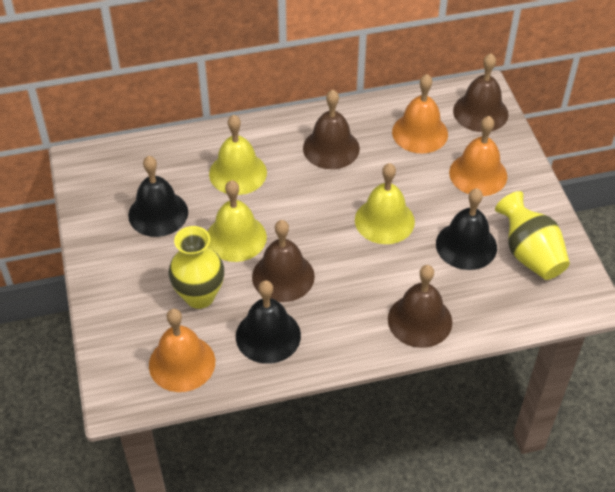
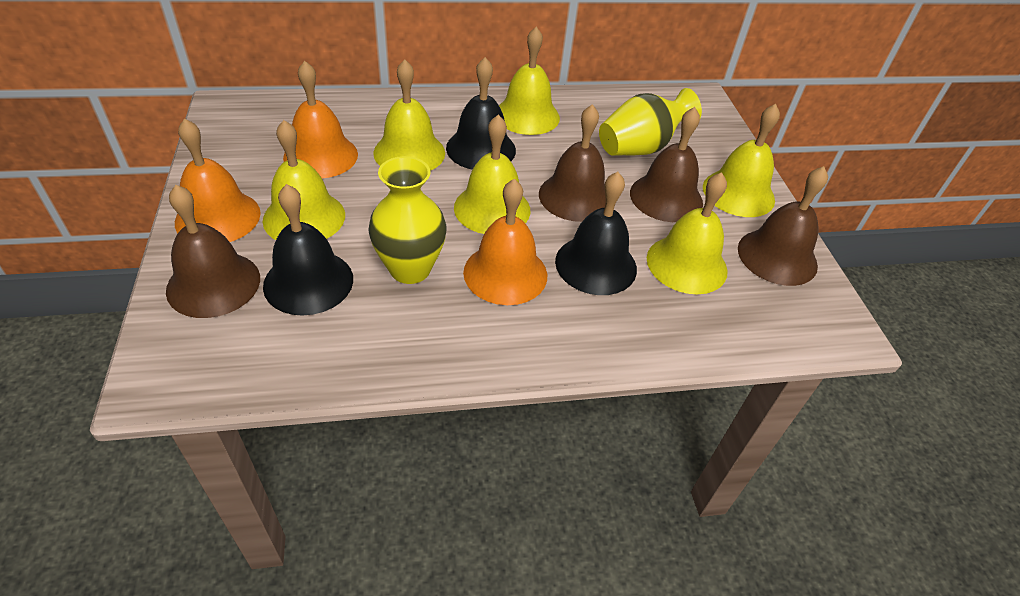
yellow bell: [208,180,267,262] [209,115,267,195] [355,163,415,244] = 3 -> [263,120,345,240] [373,59,445,171] [454,115,530,234] [499,27,560,135] [647,172,728,294] [703,104,780,217] = 6

